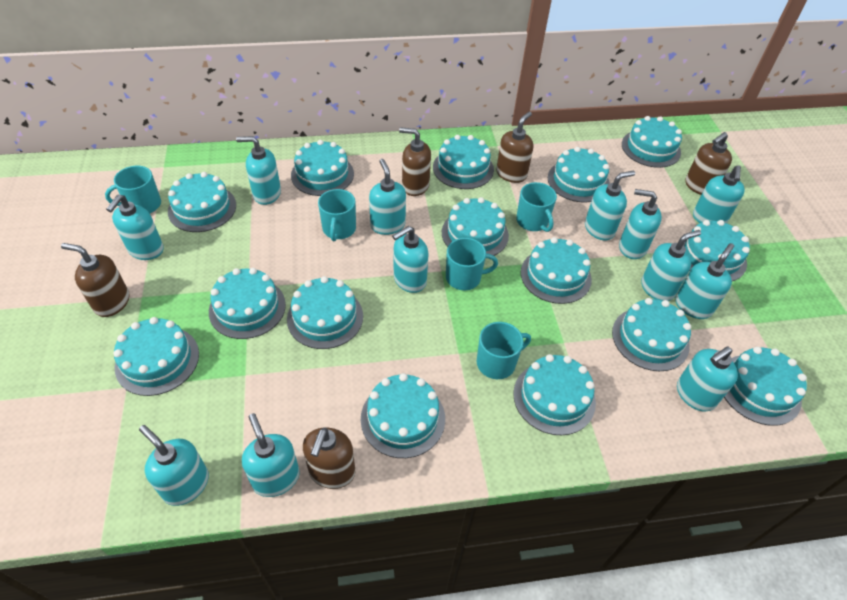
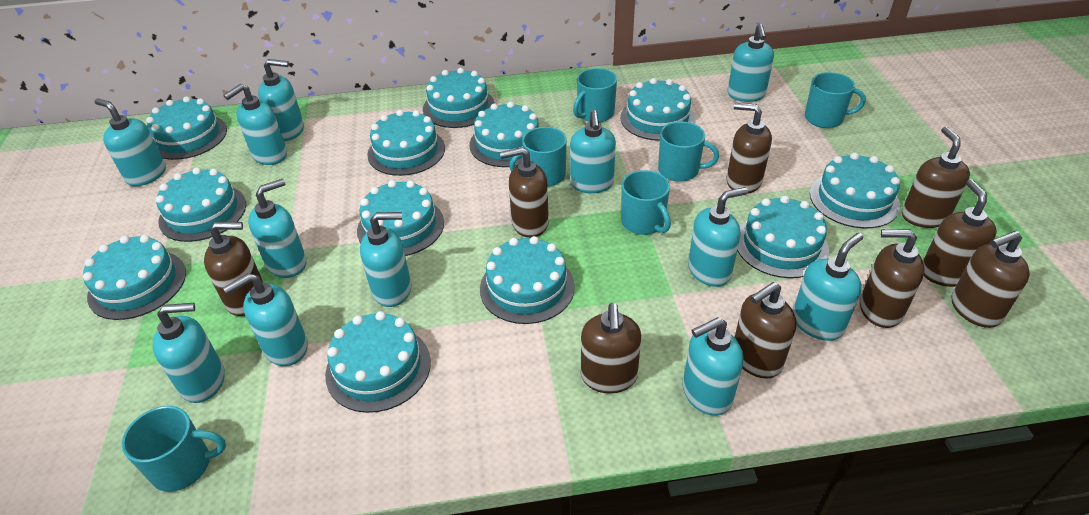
brown soap dispenser: [61,243,130,317] [303,428,355,489] [399,127,431,196] [496,112,533,183] [685,132,732,195] = 5 -> [204,222,264,316] [500,147,549,238] [581,303,641,394] [727,103,772,194] [735,282,797,379] [860,229,925,328] [902,126,970,228] [923,179,997,287] [952,231,1030,328] = 9
turquoise cake: [114,317,199,396] [168,172,236,232] [209,268,286,339] [287,276,363,349] [291,140,354,196] [361,373,445,458] [433,135,494,189] [442,197,509,256] [513,354,596,435] [521,237,592,304] [548,147,610,203] [612,298,691,371] [622,116,682,168] [684,220,750,281] [724,347,807,426] = 15 -> [83,235,186,320] [146,96,227,160] [156,167,246,242] [325,311,431,413] [357,180,444,256] [367,110,445,176] [423,68,495,128] [470,102,539,167] [480,236,575,324] [620,78,696,141] [737,196,829,278] [810,153,900,228] = 12
turquoise mug: [105,166,161,213] [318,189,356,241] [446,238,498,290] [477,322,531,379] [516,182,557,232] = 5 -> [122,406,226,492] [509,127,567,187] [573,68,617,122] [621,170,671,235] [658,121,719,182] [805,72,866,128] = 6

